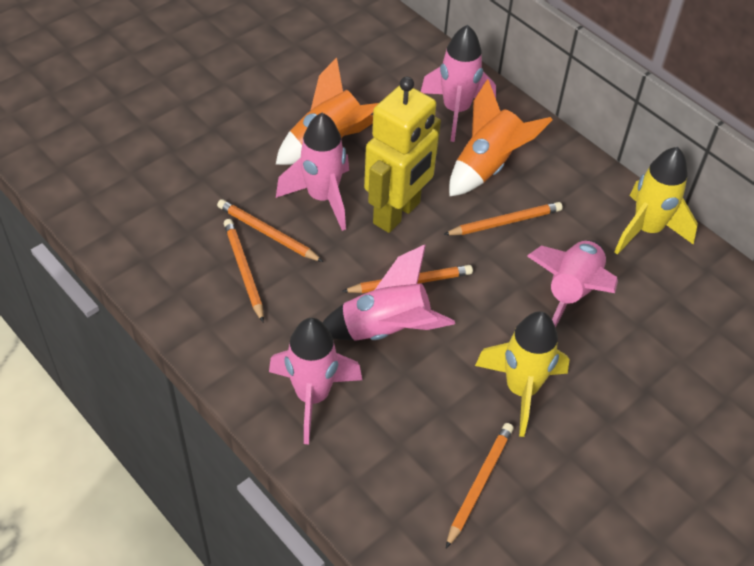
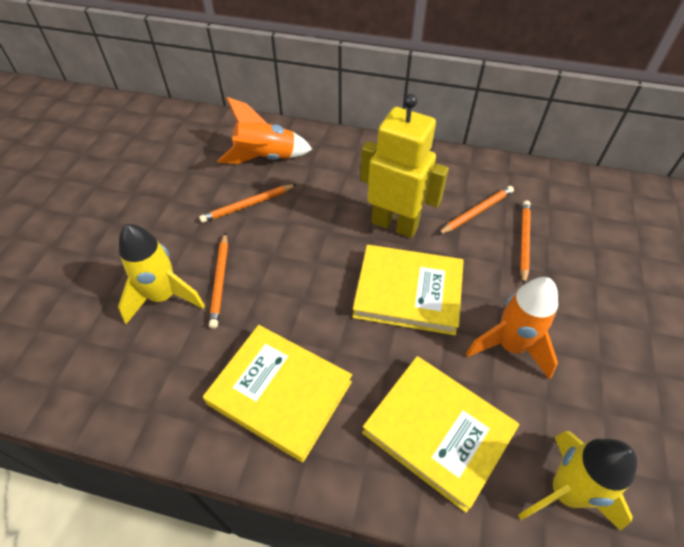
orange pencil: [217,199,323,262] [224,219,264,322] [342,265,473,293] [443,202,563,235] [446,423,514,548] = 5 -> [199,184,297,223] [209,232,228,329] [437,186,514,235] [520,200,531,285] = 4
pink rocket: [269,318,362,444] [276,113,349,231] [323,245,455,341] [421,25,496,142] [527,240,618,327] = 5 -> none = 0
yellow book: none = 0 -> [203,325,352,462] [352,245,464,335] [362,356,519,513] = 3

